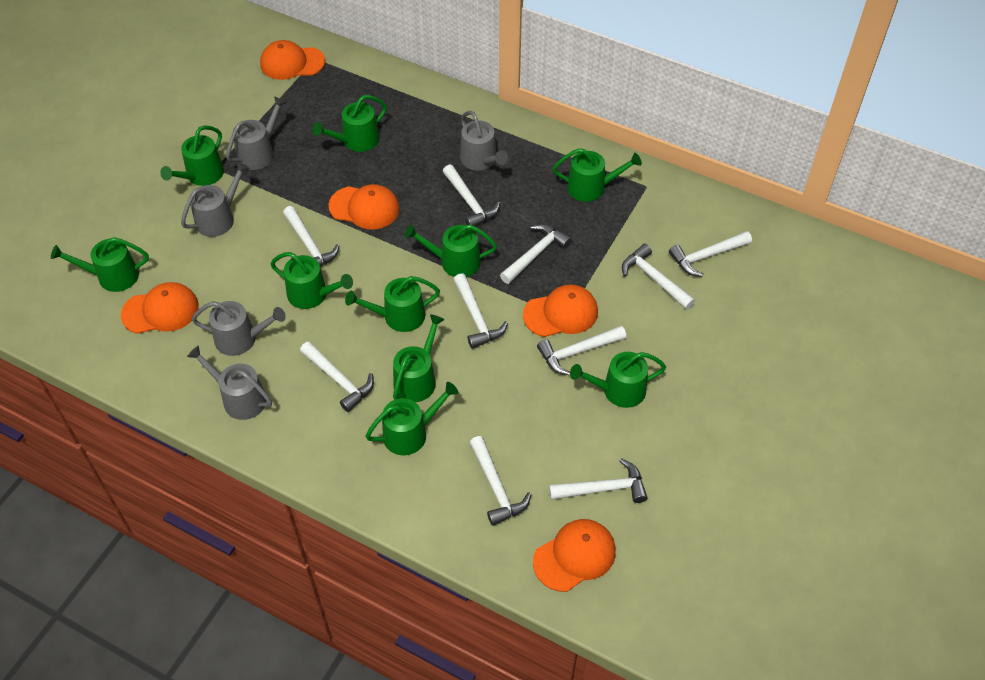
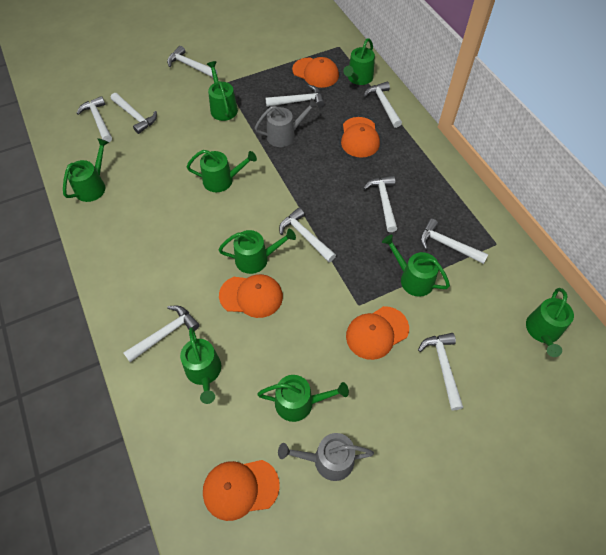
green watering can: [51,237,149,292] [160,125,224,186] [271,252,353,309] [313,95,387,152] [345,276,440,332] [365,382,459,455] [393,314,445,402] [405,225,497,277] [553,148,642,202] [570,352,666,408] = 10 -> [63,138,109,202] [180,327,221,404] [187,150,257,192] [207,61,238,121] [218,229,296,274] [257,375,349,422] [343,38,375,85] [382,235,450,297] [526,288,574,357] = 9
grey watering can: [181,161,250,237] [187,345,272,420] [192,301,286,356] [226,96,287,170] [460,111,508,171] = 5 -> [255,99,318,147] [278,433,374,481] = 2

